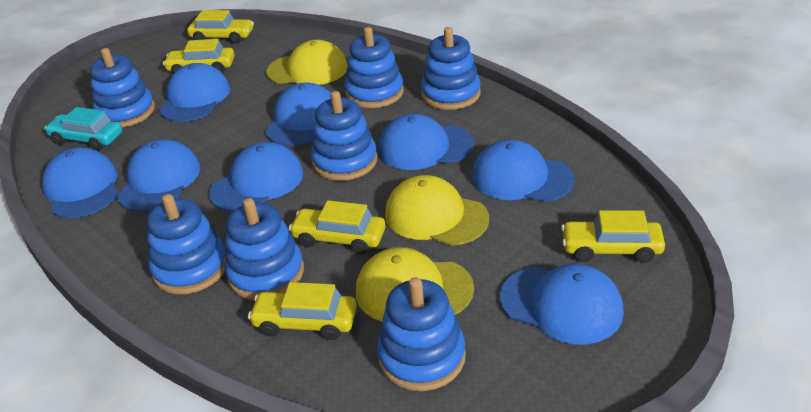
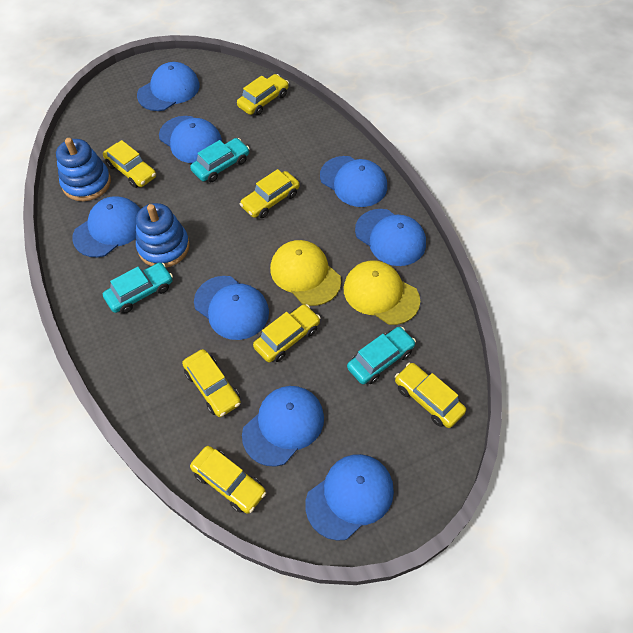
blue stacking toy: [90,48,155,128] [147,194,226,295] [225,198,304,300] [311,91,377,181] [345,27,404,108] [377,277,466,391] [421,27,481,110] = 7 -> [56,138,111,201] [136,203,190,268] = 2
turquoise car: [44,107,122,151] = 1 -> [103,263,173,313] [190,138,250,182] [347,327,416,384] = 3
yellow cap: [266,40,348,85] [356,247,474,322] [385,175,489,246] = 3 -> [270,240,341,306] [344,261,420,325] = 2
yellow car: [163,39,235,74] [187,10,254,44] [248,282,357,340] [289,200,386,254] [561,210,665,263] = 5 -> [103,140,156,188] [182,349,241,417] [190,446,266,514] [237,74,289,116] [240,169,300,218] [253,304,321,362] [395,362,466,428] = 7

